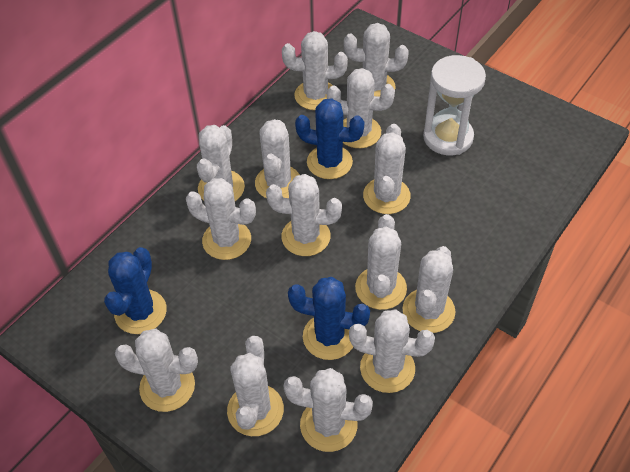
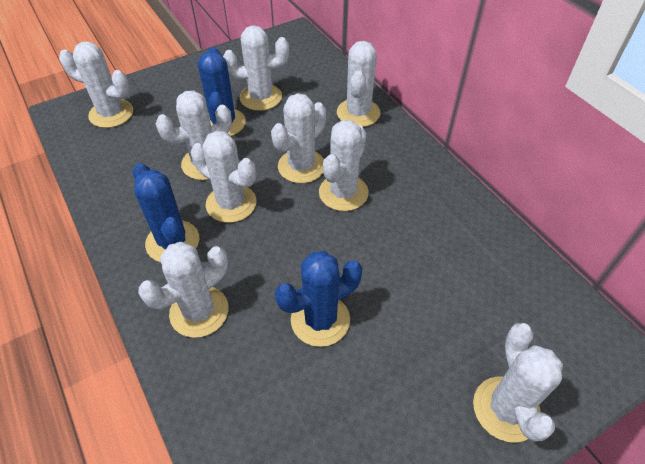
white cactus: [115,329,198,412] [186,178,256,260] [197,125,245,201] [227,336,284,436] [255,119,300,198] [266,174,342,256] [282,31,348,110] [283,368,373,452] [327,68,395,148] [344,23,409,97] [349,309,435,393] [355,214,407,310] [363,124,411,214] [402,246,455,333] = 14 -> [59,42,133,128] [138,242,229,338] [155,90,232,180] [191,131,256,223] [223,25,289,111] [271,93,326,183] [319,120,369,211] [337,41,380,127] [473,323,563,443] = 9
white hourglass: [423,55,486,155] = 1 -> none = 0

